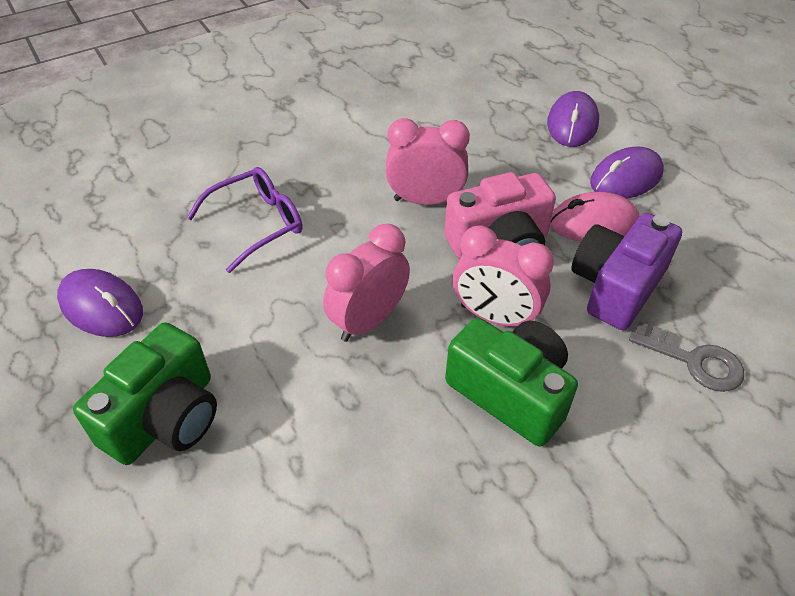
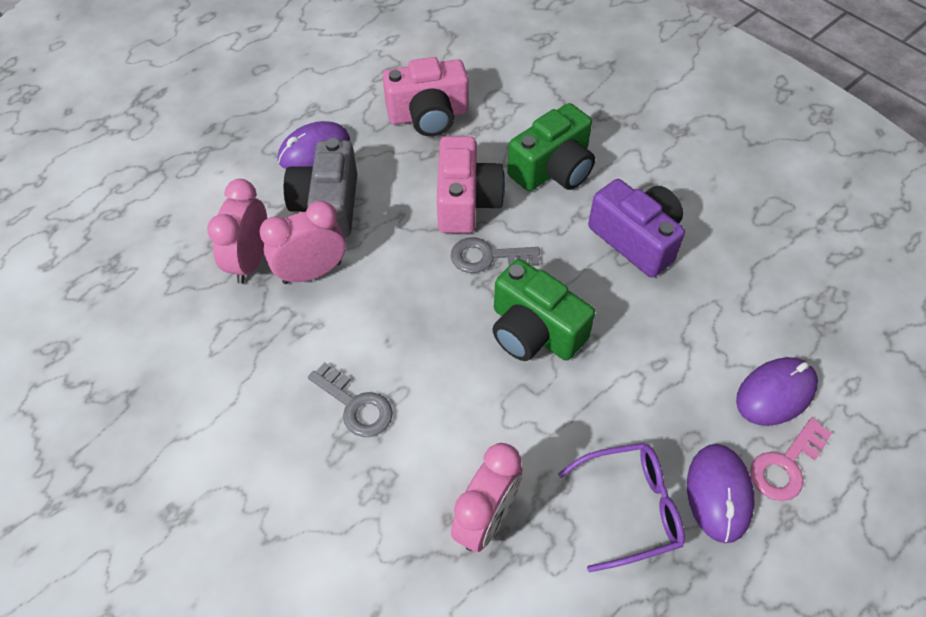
grey camera: none = 0 -> [284,138,357,238] = 1
grey key: [629,321,744,392] = 1 -> [308,362,393,437] [451,237,540,273] = 2
pink camera: [444,172,556,259] = 1 -> [383,57,469,137] [437,136,505,233] = 2
pink key: none = 0 -> [750,418,832,501] = 1
pink mouse: [550,192,640,242] = 1 -> none = 0

